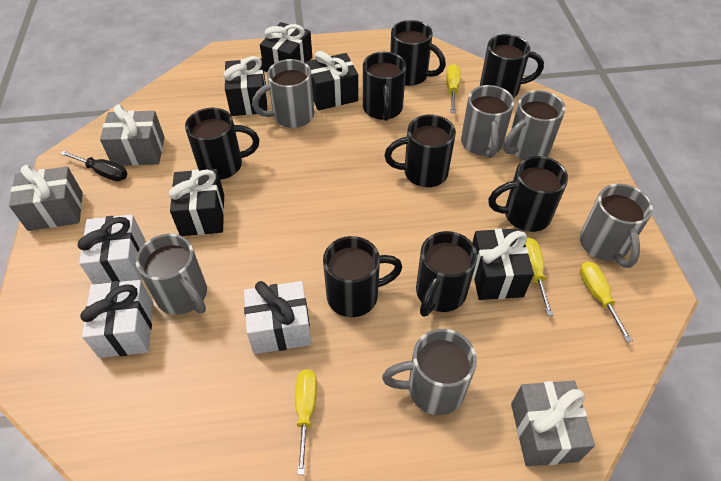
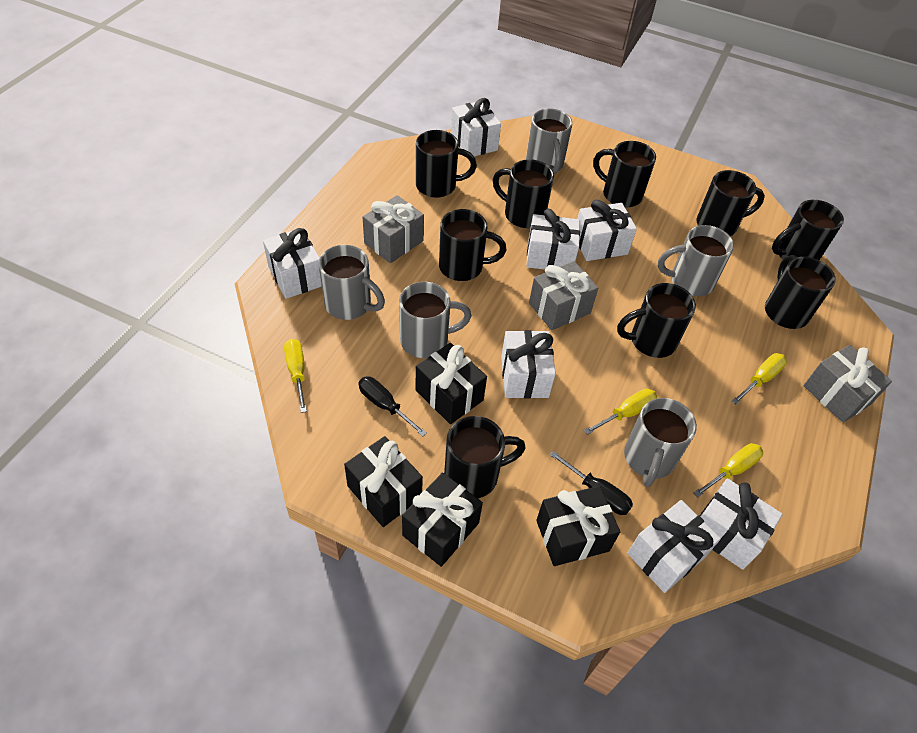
black gift: [169,169,224,236] [223,56,267,116] [260,22,312,72] [306,51,358,110] [472,228,534,300] = 5 -> [344,436,423,527] [402,472,483,567] [415,343,487,424] [536,486,620,566] = 4
black mug: [185,108,259,180] [323,236,403,317] [363,52,406,121] [384,115,456,187] [390,20,446,86] [416,231,477,317] [480,34,544,98] [488,156,568,232] = 8 -> [416,130,477,198] [439,209,506,281] [444,416,526,498] [493,159,554,228] [593,141,656,208] [617,283,696,358] [696,170,765,236] [765,255,836,329] [772,200,844,260] = 9
black screwdriver: [60,151,127,181] = 1 -> [359,377,427,437] [550,451,633,515] = 2
grey mug: [136,234,207,315] [252,59,314,128] [382,329,477,415] [461,85,514,158] [503,90,565,160] [580,184,653,268] = 6 -> [318,245,385,320] [399,282,472,358] [526,109,573,174] [624,398,697,487] [658,225,734,296] = 5
white gift: [78,215,145,284] [80,280,153,358] [244,281,312,354] = 3 -> [263,228,322,299] [451,98,501,156] [501,330,556,399] [526,209,580,270] [577,200,637,261] [628,500,721,593] [700,478,783,570] = 7

